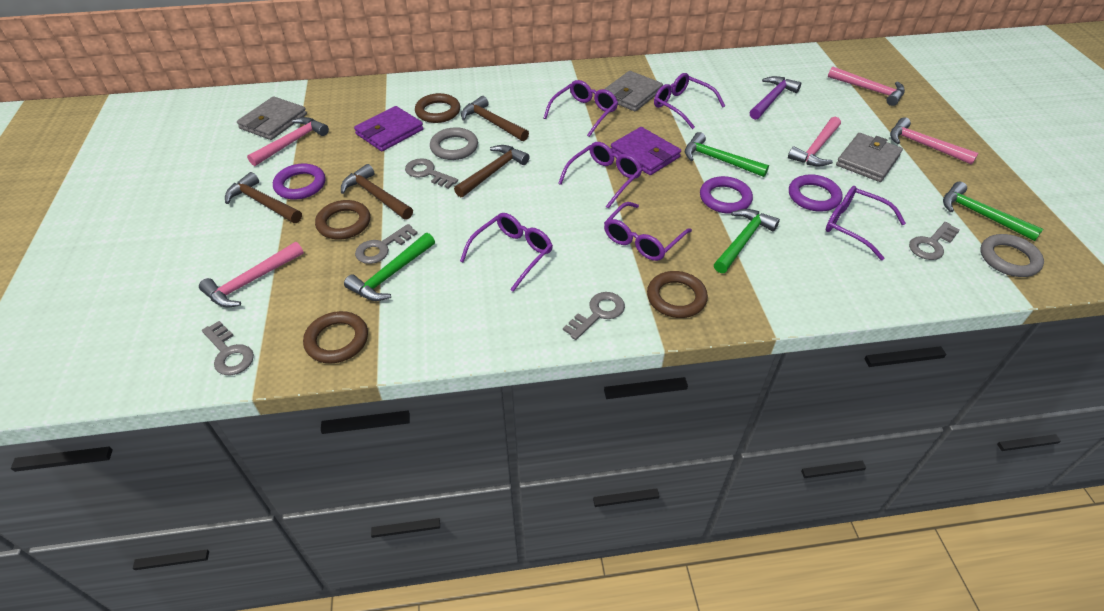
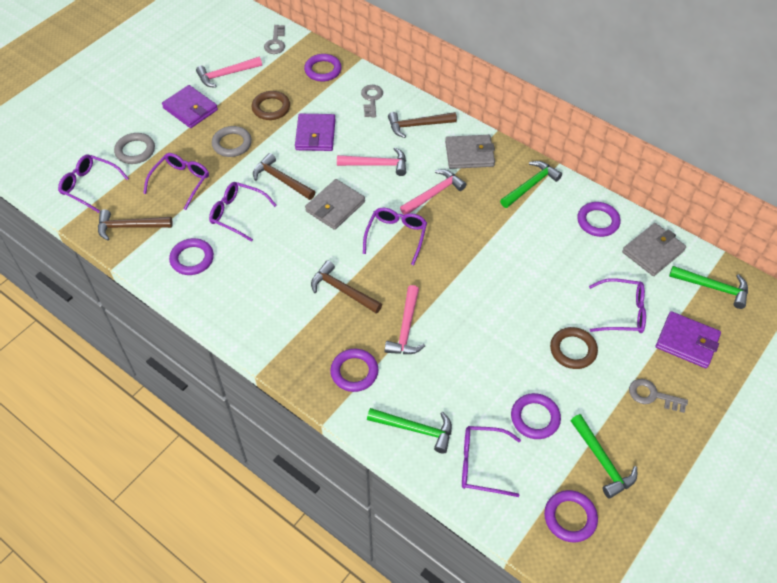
brown ring: [303,311,368,363] [315,200,370,239] [415,93,460,123] [647,271,708,318] = 4 -> [252,91,290,120] [550,327,598,369] = 2
grey key: [202,321,254,375] [355,224,418,264] [405,158,458,189] [563,292,625,340] [909,222,960,260] = 5 -> [264,25,285,54] [361,85,383,118] [629,379,688,413] = 3
pink hammer: [199,242,304,308] [247,117,329,166] [788,117,841,166] [828,66,905,106] [890,117,979,165] = 5 -> [196,57,262,88] [337,147,406,176] [385,285,425,354] [400,169,466,215] = 4
purple hammer: [750,76,801,120] = 1 -> none = 0
purple ring: [273,163,325,200] [700,176,753,214] [789,174,842,212] = 3 -> [169,238,214,275] [304,54,342,81] [330,349,378,392] [511,393,561,439] [544,490,598,542] [577,202,620,237] = 6
purple wallet: [354,106,424,151] [611,127,681,175] = 2 -> [162,85,218,128] [295,114,336,151] [656,311,721,368] = 3

